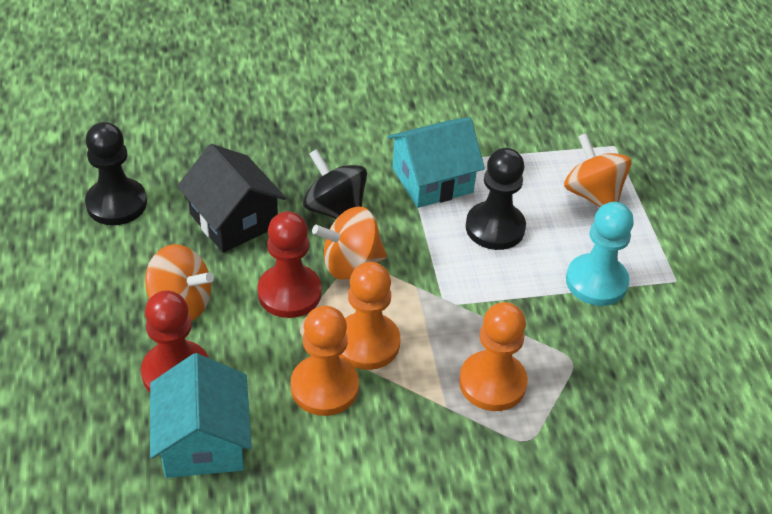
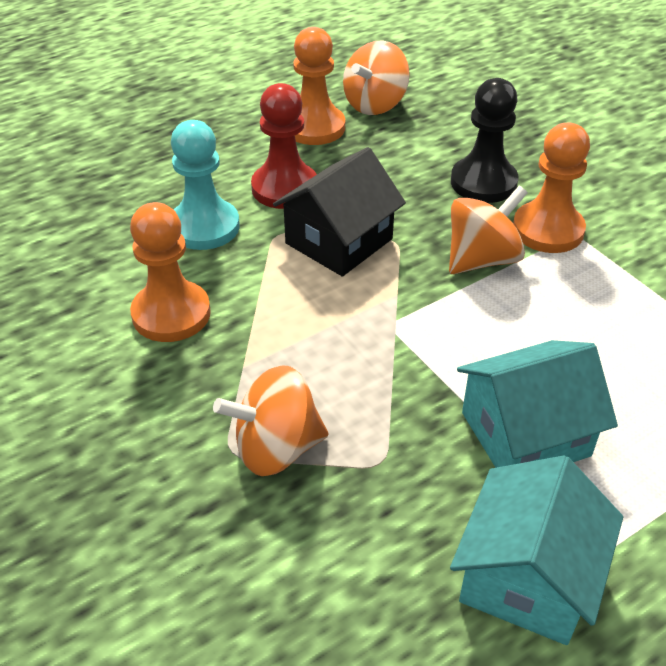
black pawn: [85,122,147,225] [466,148,526,250] = 2 -> [451,78,518,203] = 1
black spinning top: [303,149,367,219] = 1 -> none = 0
red pawn: [141,290,209,392] [257,211,322,318] = 2 -> [251,83,317,209] = 1

